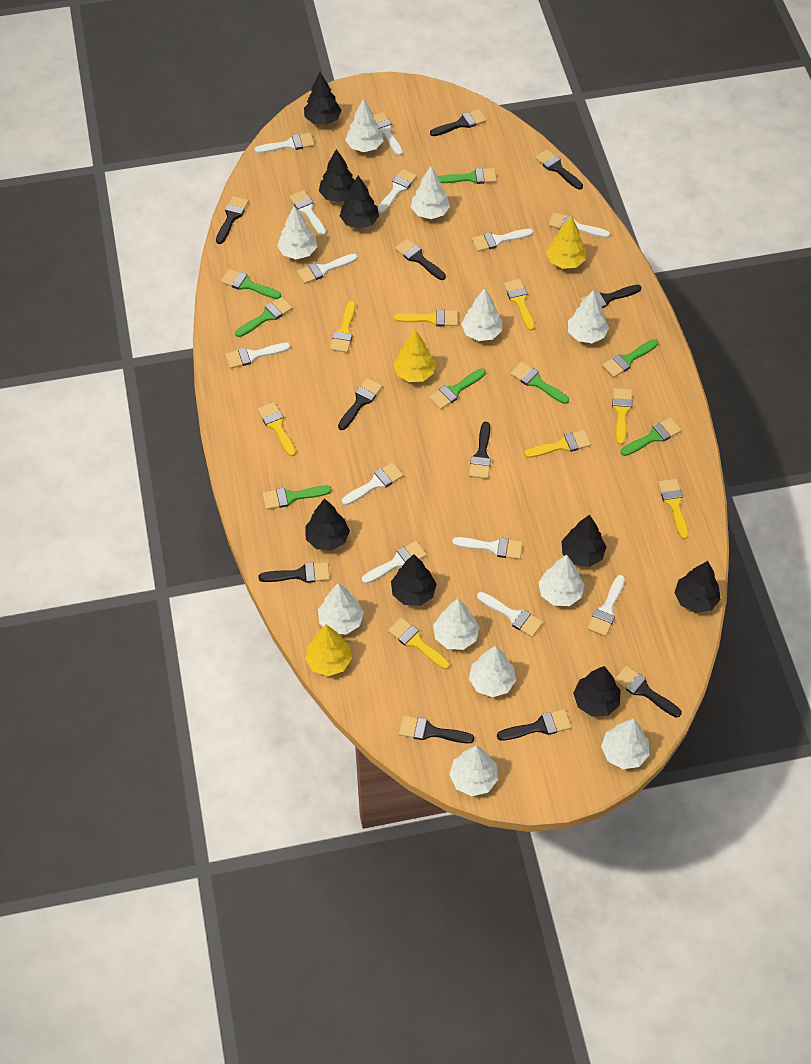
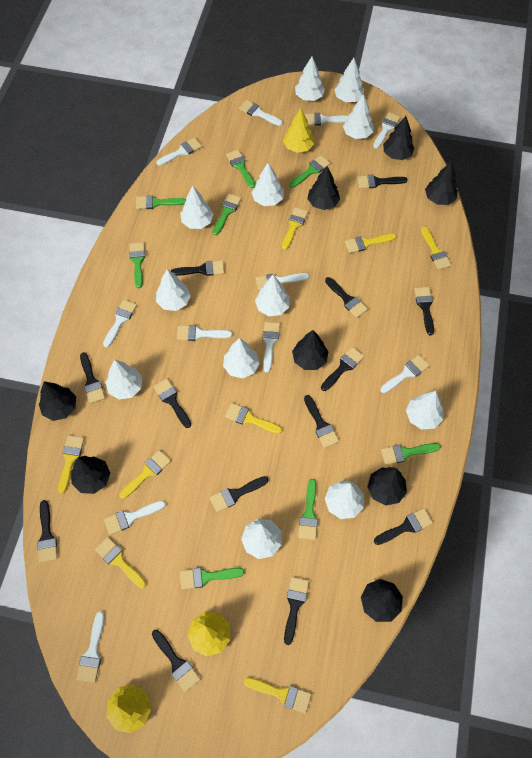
black brush: [216,196,249,244] [258,562,330,583] [338,378,383,430] [395,239,446,280] [399,716,474,743] [430,109,487,136] [469,422,491,479] [497,709,571,741] [535,149,583,190] [580,285,642,308] [614,666,682,718] = 11 -> [37,500,58,563] [80,352,105,404] [152,630,200,692] [153,378,191,428] [171,260,224,276] [210,476,268,512] [284,577,309,645] [304,395,339,448] [321,347,364,391] [325,277,368,318] [357,175,408,188] [374,508,433,545] [414,287,434,335] = 13
white brush: [225,343,290,369] [255,133,315,153] [289,190,326,236] [297,254,358,284] [342,462,403,505] [362,541,427,584] [373,112,403,156] [378,169,417,214] [452,537,523,559] [472,229,533,252] [477,592,543,637] [549,212,610,238] [587,575,625,636] = 13 -> [77,611,104,683] [103,299,137,348] [104,500,166,535] [156,138,202,166] [177,325,233,341] [239,100,283,126] [256,273,309,290] [262,322,280,373] [304,113,348,126] [373,112,401,149] [380,355,429,393] = 11
white tree: [277,206,317,259] [318,583,364,635] [345,99,383,152] [411,166,450,219] [433,599,480,650] [449,746,498,796] [461,288,502,341] [469,646,516,697] [539,555,584,606] [568,290,609,343] [601,719,650,769] = 11 -> [105,360,142,399] [156,269,191,311] [180,186,213,229] [223,338,259,379] [241,519,282,559] [252,163,284,206] [255,275,290,316] [295,57,325,101] [325,481,364,519] [334,58,364,102] [343,94,374,139] [406,391,443,430] = 12

